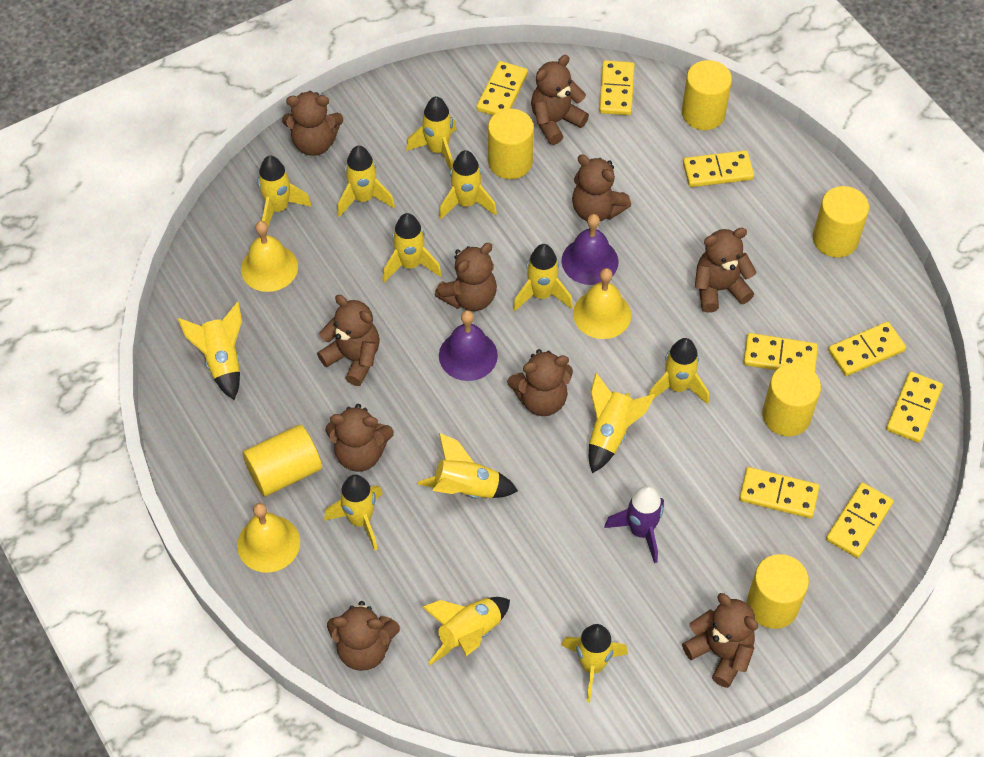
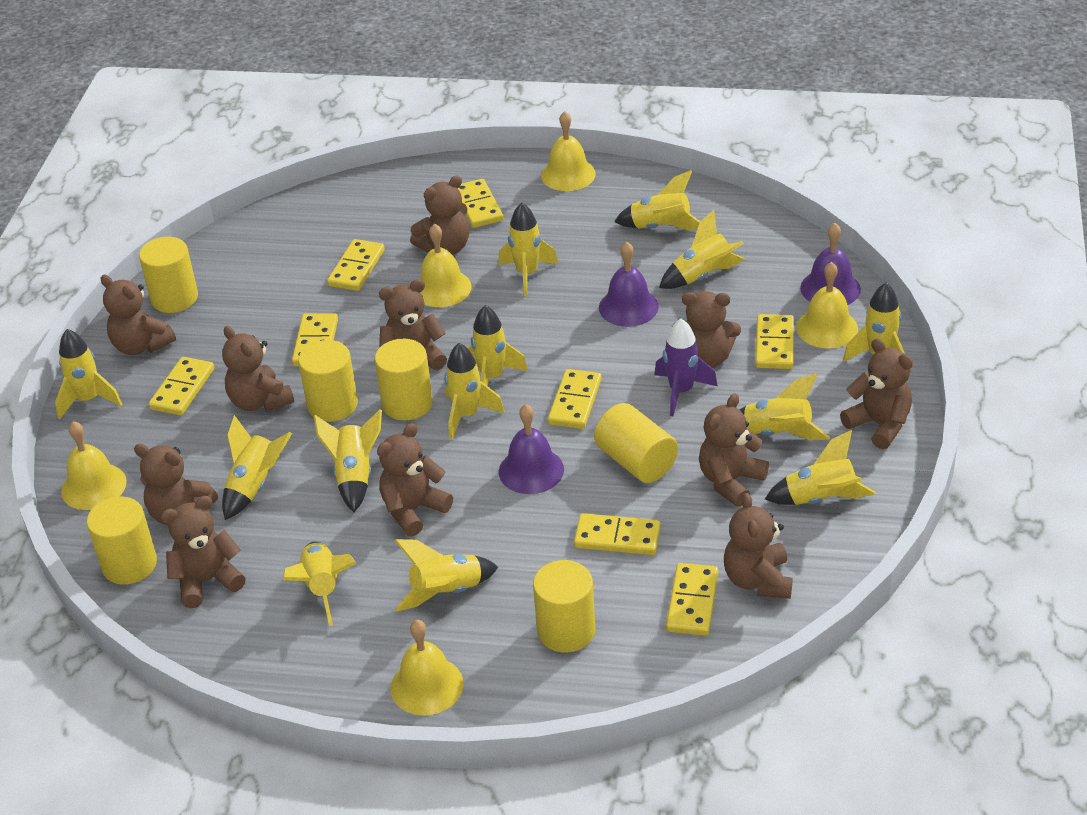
brown teddy bear: [282,91,343,156] [317,295,380,386] [326,404,394,472] [327,601,400,671] [435,243,497,311] [507,349,573,416] [531,55,589,145] [572,155,631,221] [682,593,758,688] [695,228,757,313] = 10 -> [101,275,176,355] [134,444,218,525] [160,496,246,608] [222,326,294,411] [377,423,453,537] [379,279,447,370] [410,175,469,255] [672,291,741,368] [699,393,769,507] [724,493,793,599] [840,338,913,449] = 11
purple bell: [439,310,498,381] [562,214,618,285] = 2 -> [499,404,564,494] [599,242,659,327] [800,223,861,305] = 3
yellow bell: [237,503,300,572] [241,221,298,292] [573,268,631,339] = 3 -> [61,421,127,510] [391,620,464,716] [419,224,472,307] [541,111,596,191] [796,262,858,349] = 5

